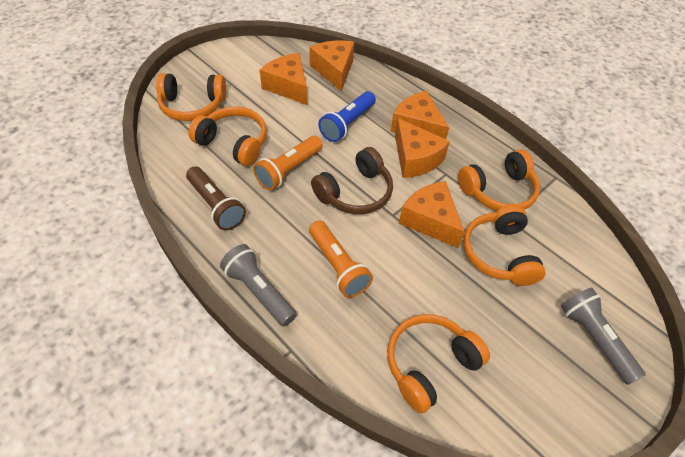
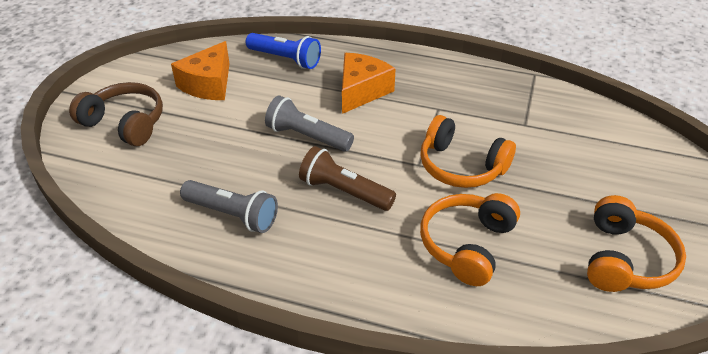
orange cheese: [260,53,307,105] [309,41,354,92] [391,91,449,139] [395,118,450,178] [399,181,465,248] = 5 -> [171,41,230,100] [342,53,396,114] = 2
orange flashlight: [253,136,323,190] [309,221,373,298] = 2 -> none = 0
orange headphones: [156,73,226,121] [189,106,267,166] [387,314,490,413] [458,150,540,211] [463,205,545,286] = 5 -> [420,115,516,188] [420,193,520,286] [587,195,686,292] = 3

